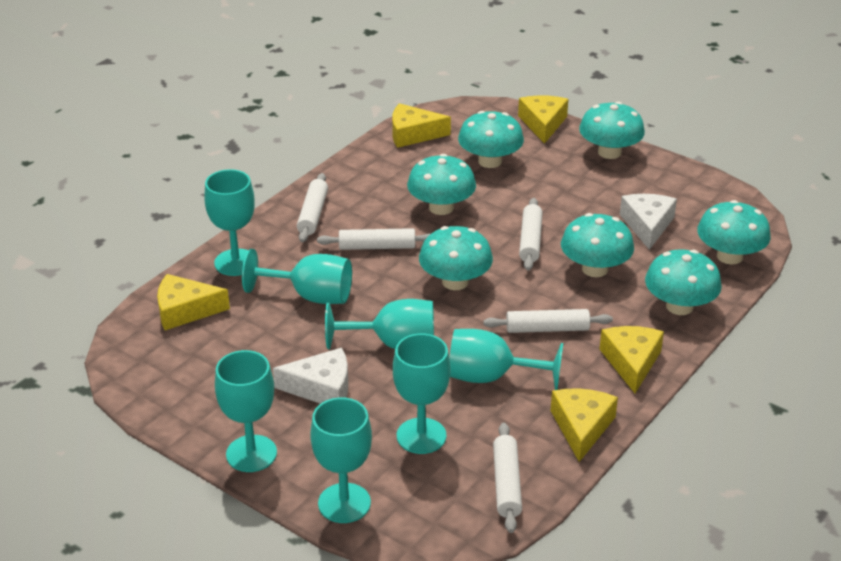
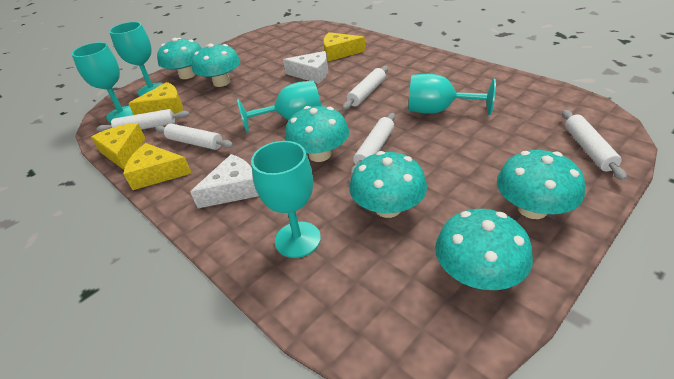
turquoise goblet: [205,169,255,276] [215,350,277,472] [242,249,352,304] [310,397,372,523] [325,299,434,349] [393,333,450,454] [449,329,563,390] = 7 -> [72,42,133,123] [109,22,164,96] [237,80,321,133] [251,141,321,258] [408,74,496,115] = 5
turquoise mushroom: [407,154,476,215] [419,226,493,290] [458,111,524,168] [561,213,634,277] [579,101,645,159] [645,249,722,315] [697,200,771,265] = 7 -> [157,38,202,79] [192,44,240,87] [285,106,349,162] [349,151,427,218] [435,209,533,290] [497,150,585,219] = 6
yellow cheese: [157,274,230,330] [392,103,451,148] [518,95,568,144] [551,388,618,462] [599,326,664,393] = 5 -> [91,123,146,170] [123,143,192,190] [128,82,183,115] [323,32,365,61] = 4

